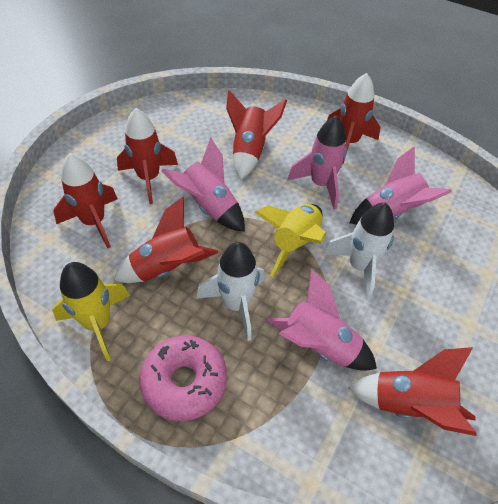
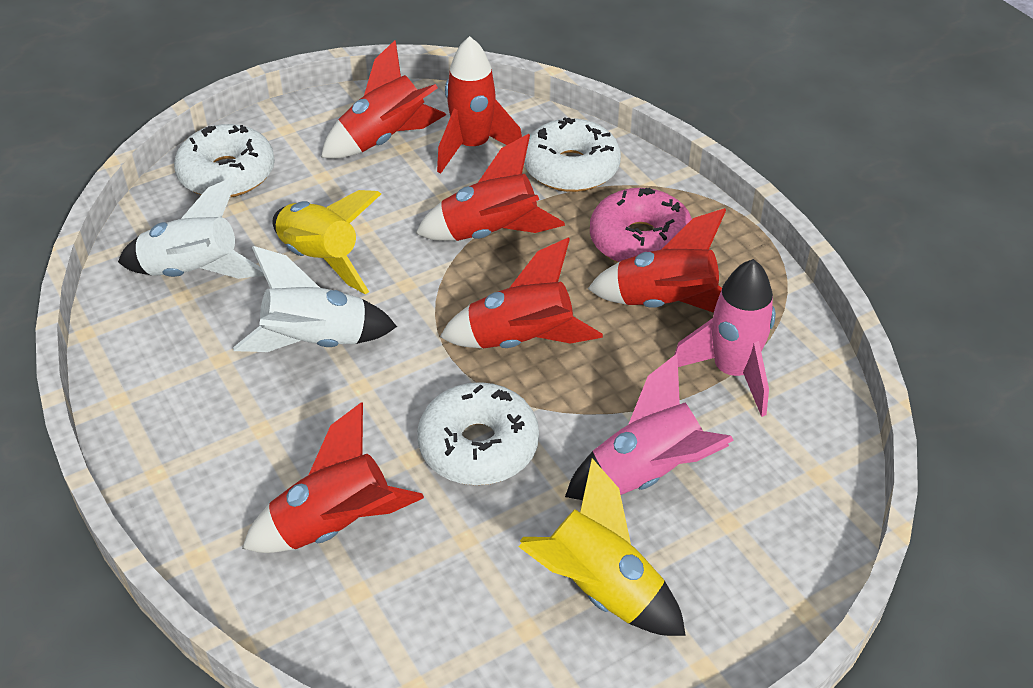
pink rocket: [161,137,245,232] [267,269,377,371] [287,116,347,210] [350,146,452,225] = 4 -> [565,354,734,500] [674,259,776,417] = 2
white donut: none = 0 -> [174,124,275,197] [417,382,539,485] [524,118,621,192] = 3

